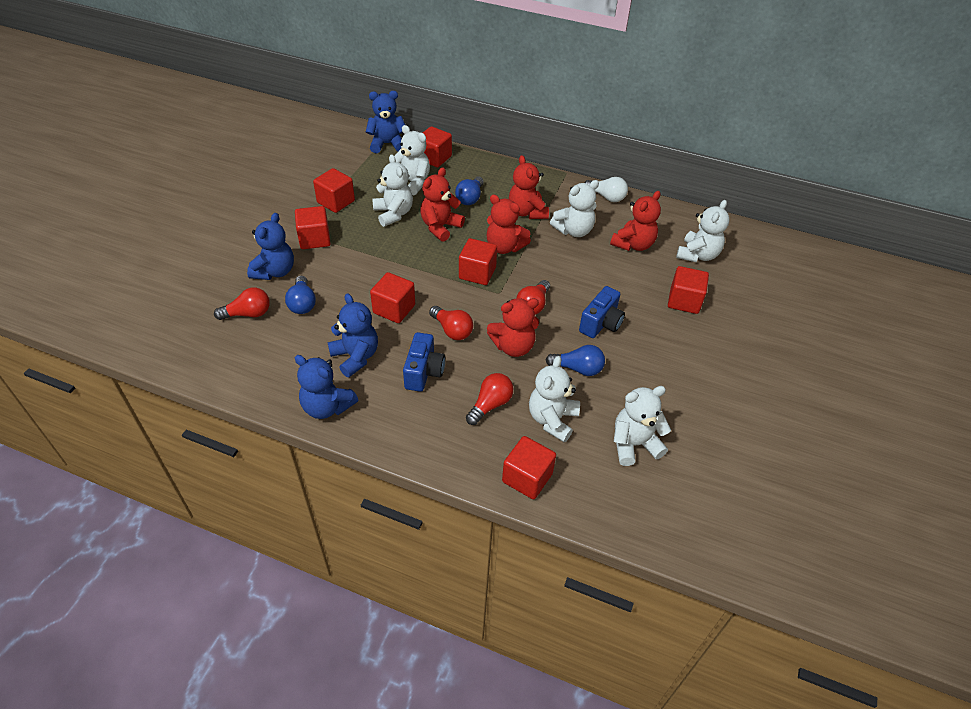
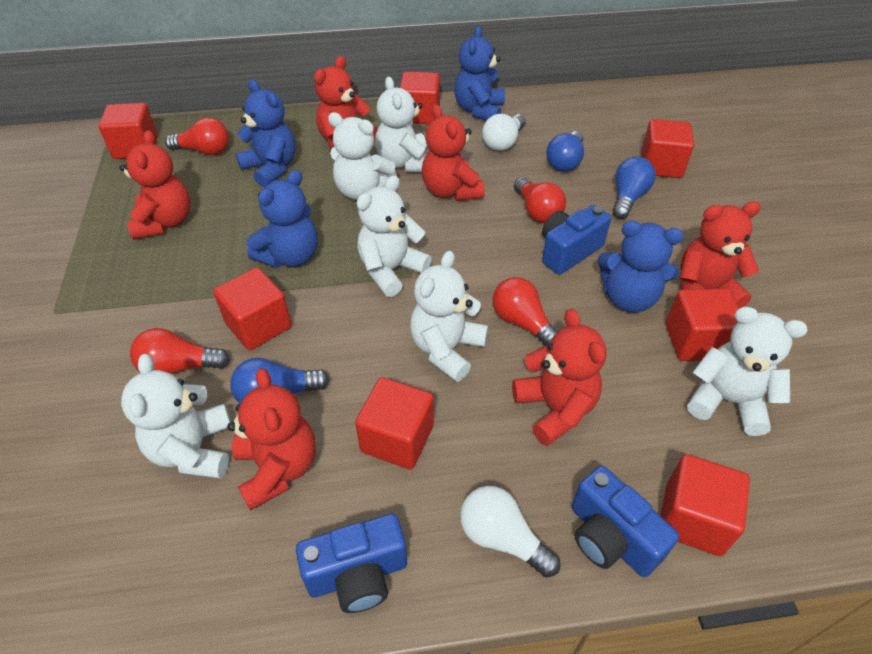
blue camera: [403,332,445,392] [579,286,625,338] = 2 -> [296,514,407,613] [542,205,611,275] [572,466,679,577] = 3
red teddy bear: [420,168,465,242] [487,195,531,254] [487,298,539,357] [509,155,549,219] [610,191,661,251] = 5 -> [120,130,190,240] [227,368,316,511] [314,56,378,149] [422,104,485,201] [512,309,607,446] [680,201,761,308] = 6
white light bulb: [584,177,628,202] = 1 -> [460,486,560,578] [482,114,526,151] = 2

